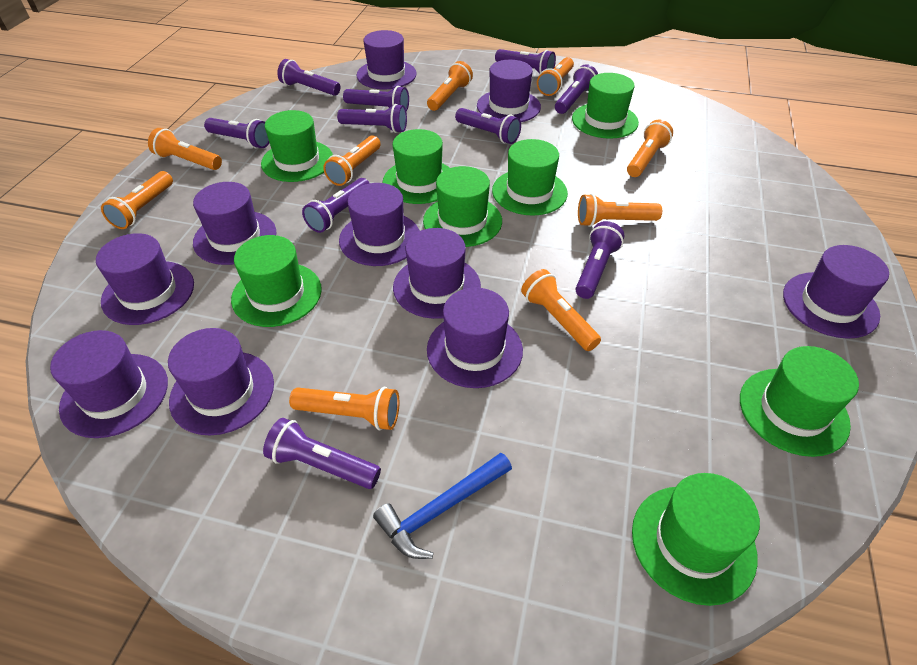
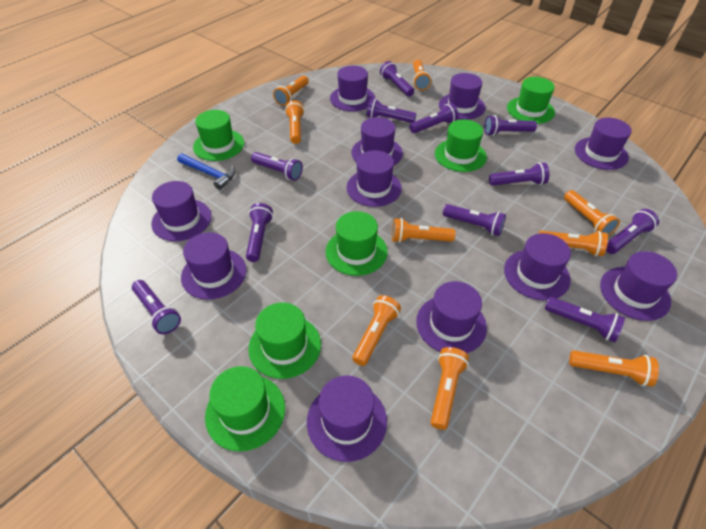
green hat: [231,235,322,327] [261,110,333,182] [383,129,450,204] [423,166,502,247] [492,139,568,216] [572,73,639,139] [632,473,760,606] [740,346,859,457] = 8 -> [193,110,244,161] [205,366,285,451] [248,302,321,379] [325,211,388,276] [435,119,487,172] [507,77,555,124] = 6
purple flashlight: [204,118,269,148] [263,418,381,489] [277,59,340,96] [302,178,369,233] [337,104,407,133] [343,86,409,112] [455,108,521,144] [495,49,556,73] [555,64,598,114] [575,221,624,299] = 10 -> [132,280,181,334] [246,203,273,262] [251,152,303,181] [366,98,416,123] [380,61,414,96] [409,103,459,133] [443,204,506,236] [484,115,537,136] [489,162,549,186] [545,297,625,342] [606,209,659,254] = 11
purple hat: [50,330,168,438] [96,233,194,325] [168,328,274,436] [193,182,276,265] [339,183,420,266] [357,30,417,89] [393,228,481,319] [427,288,523,388] [477,60,541,122] [783,245,889,339] = 10 -> [151,181,212,241] [181,232,247,299] [307,375,387,462] [330,66,375,111] [346,150,402,207] [351,117,403,165] [416,281,487,353] [439,73,485,120] [504,233,571,301] [575,118,632,170] [600,251,677,321] = 11

